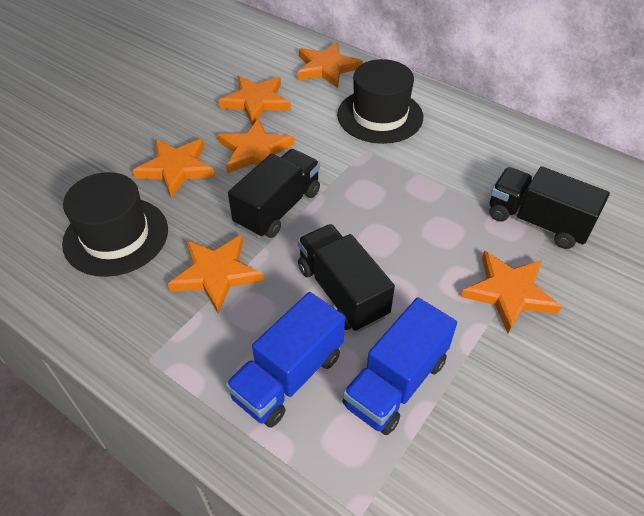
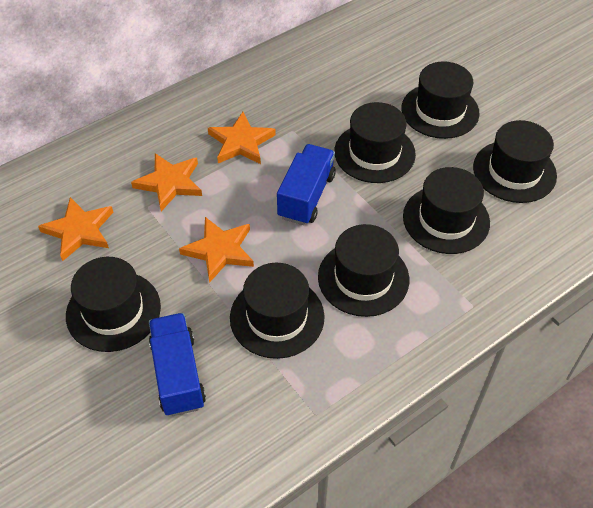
black hat: [62,172,168,277] [337,59,423,144] = 2 -> [66,257,161,352] [230,263,325,359] [318,224,409,317] [334,102,416,183] [401,61,480,139] [403,167,490,254] [473,120,557,203] = 7
black truck: [228,149,320,238] [298,224,395,332] [490,166,610,249] = 3 -> none = 0
orange star: [133,139,215,198] [168,235,264,313] [218,76,291,125] [218,118,295,173] [298,42,363,88] [461,251,562,333] = 6 -> [38,197,113,261] [131,153,202,212] [179,217,254,283] [208,112,276,164] = 4

